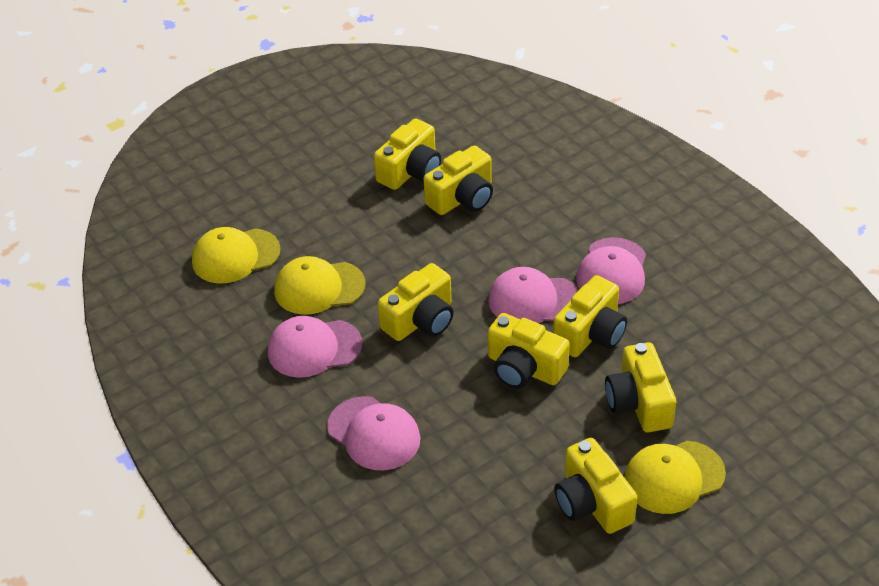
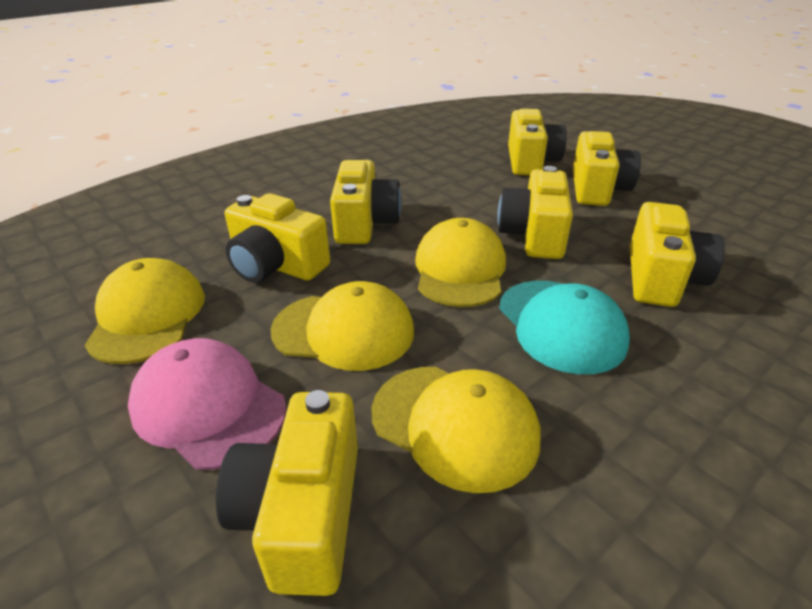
pink cap: [268,316,362,378] [327,396,420,470] [488,267,578,323] [576,237,646,304] = 4 -> [128,338,286,470] = 1
turquoise cap: none = 0 -> [499,281,630,374] = 1
yellow cap: [192,227,281,283] [274,256,365,315] [624,441,726,514] = 3 -> [84,258,205,364] [271,281,414,371] [371,367,540,493] [415,218,506,307] = 4

